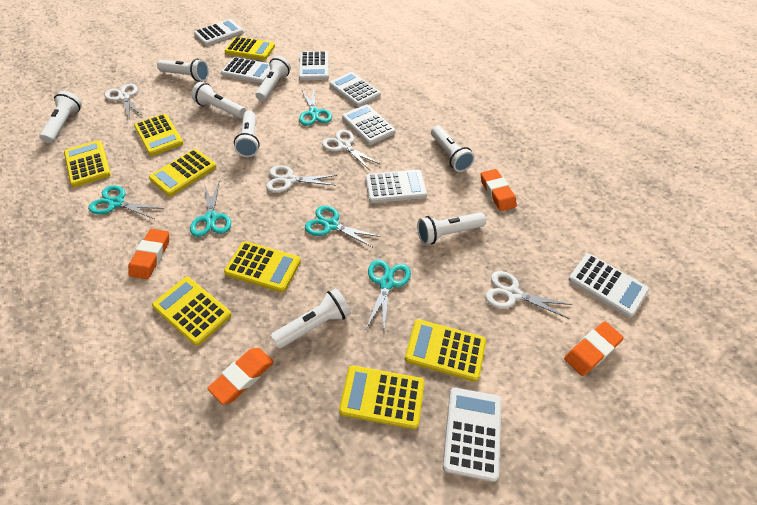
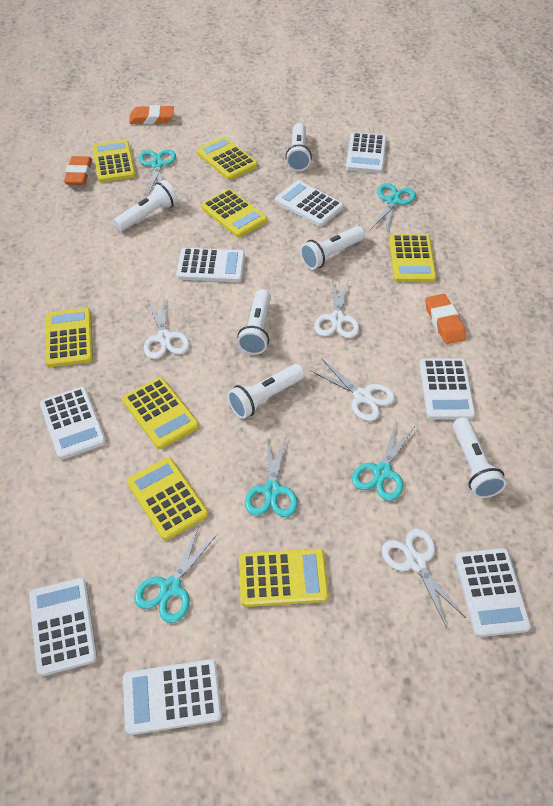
orange eraser: [128,229,169,279] [207,348,274,405] [481,169,517,211] [564,322,624,376] = 4 -> [64,156,92,185] [129,105,174,124] [425,294,466,344] = 3
white flashlight: [39,91,82,143] [157,59,209,81] [192,82,246,118] [234,111,260,157] [256,56,291,101] [271,288,351,349] [417,212,486,245] [431,126,475,172] = 8 -> [113,180,178,231] [227,364,305,419] [237,289,271,355] [285,123,312,171] [300,226,365,270] [453,417,506,498] = 6

